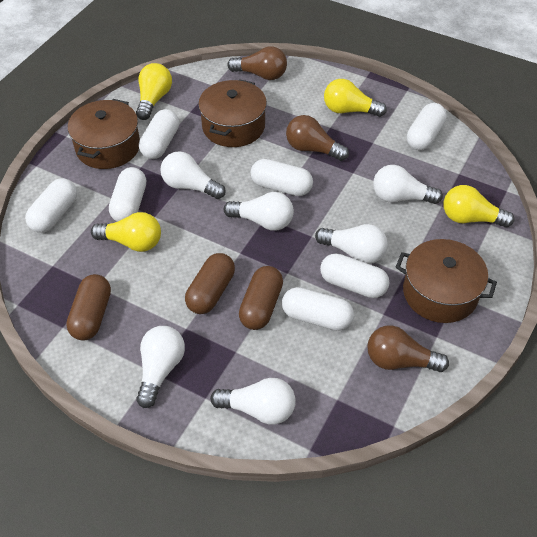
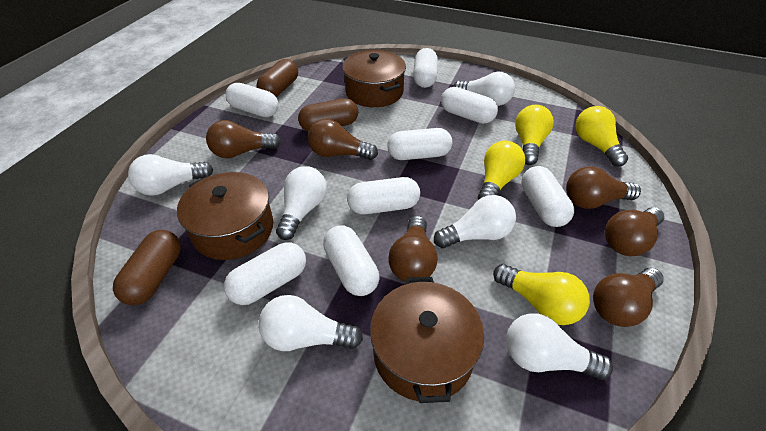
brown light bulb: [227,46,287,80] [286,115,349,161] [367,325,449,372] = 3 -> [206,120,281,158] [308,119,378,160] [388,216,438,282] [566,166,641,209] [593,268,664,327] [605,207,664,256] = 6
white capsule: [25,178,77,233] [109,167,146,222] [139,109,179,159] [251,159,313,196] [282,287,354,331] [320,253,389,298] [407,103,447,150] = 7 -> [224,242,306,305] [225,83,279,117] [323,226,379,296] [347,177,420,214] [387,128,452,160] [413,48,438,88] [441,87,498,124] [521,166,574,227] = 8

